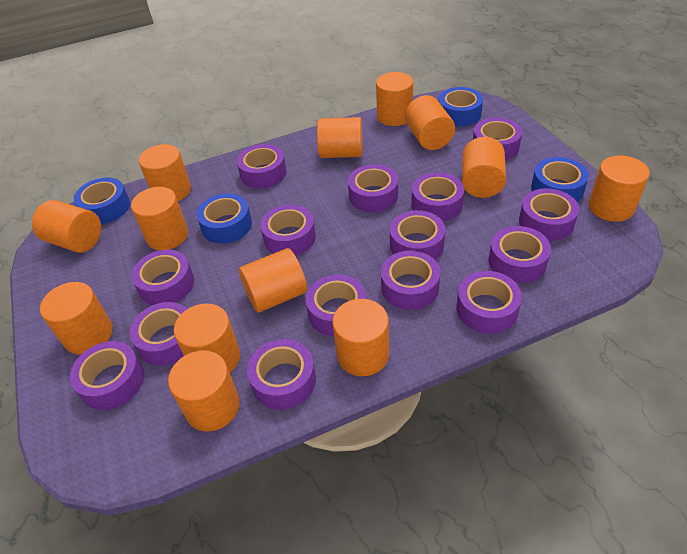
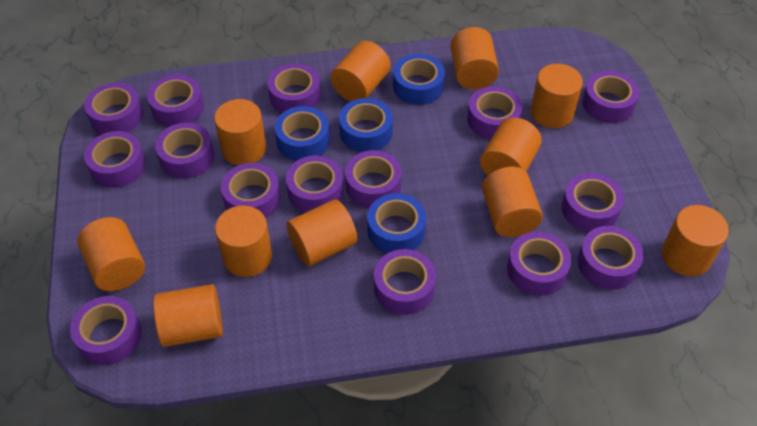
orange cylinder: [32,200,101,253] [40,282,113,354] [131,187,188,250] [139,144,191,201] [168,350,240,432] [174,303,240,372] [239,248,307,313] [317,117,363,158] [332,299,389,376] [376,72,413,126] [405,95,455,150] [462,137,506,198] [589,156,650,222] = 13 -> [77,217,145,291] [153,284,223,347] [214,99,266,165] [215,206,272,277] [287,199,357,266] [331,41,391,102] [451,27,499,90] [480,118,542,176] [482,167,543,237] [531,64,583,128] [661,205,729,276] = 11

